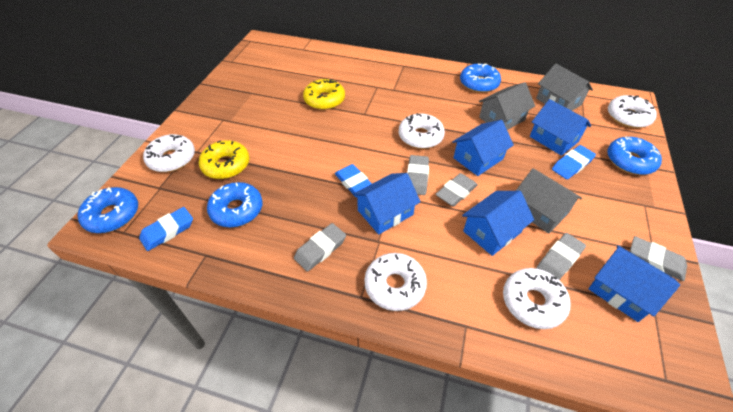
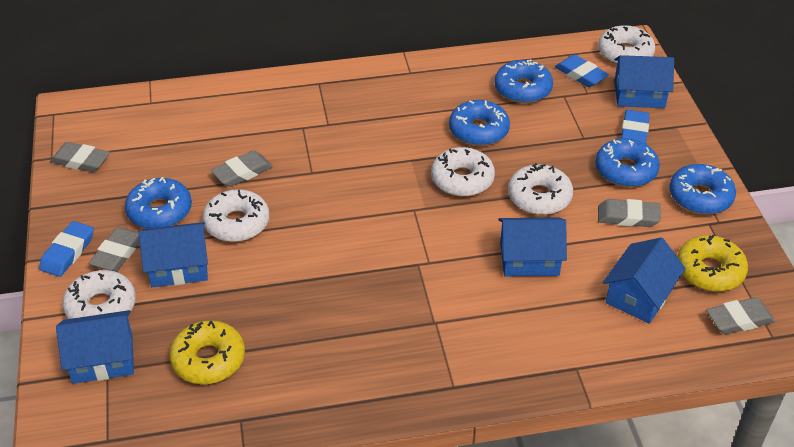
blue donut: [78,187,138,233] [207,182,263,227] [460,64,501,93] [607,137,662,175] = 4 -> [125,177,192,229] [449,100,510,146] [494,60,553,103] [595,138,660,187] [669,164,736,214] = 5
grey house: [479,82,535,130] [516,168,582,234] [536,64,593,111] = 3 -> none = 0

